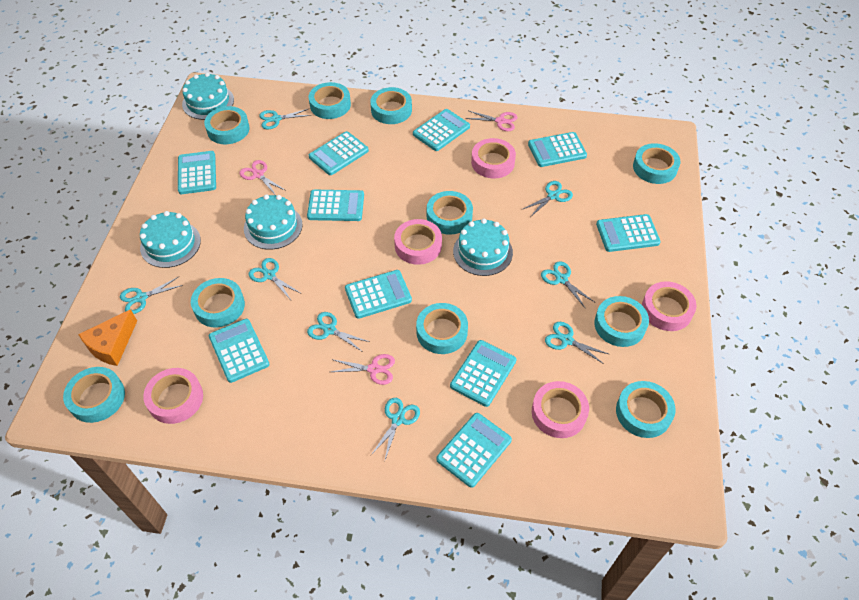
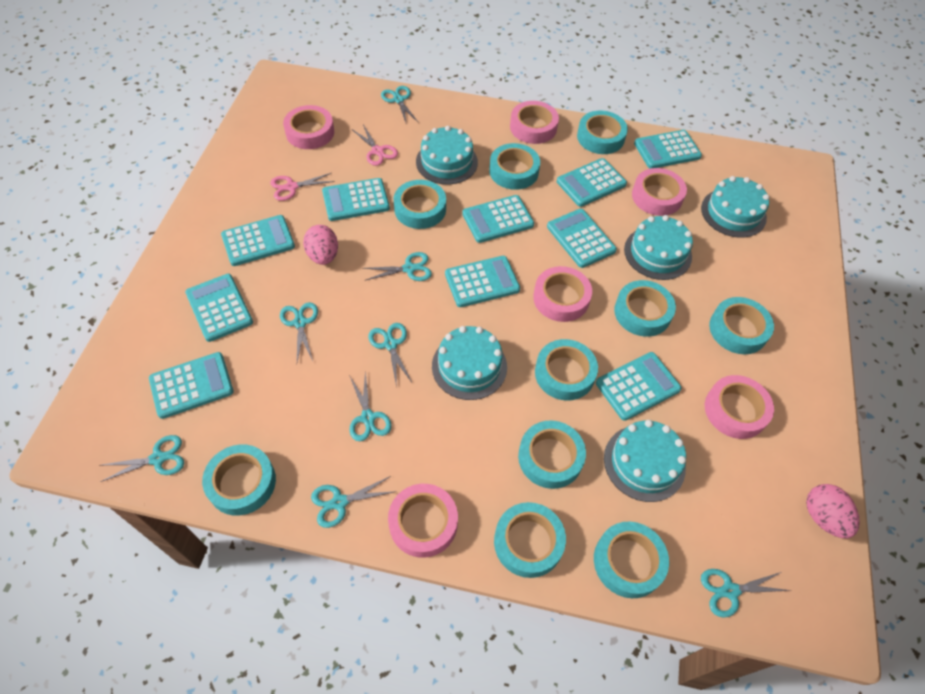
orange cheese: [78,309,137,366] = 1 -> none = 0
pink egg: none = 0 -> [303,225,338,265] [806,484,860,538] = 2
pink scissors: [240,160,286,194] [331,354,395,385] [465,111,518,131] = 3 -> [270,173,335,201] [353,125,398,166] = 2
pink tape: [143,368,203,424] [394,219,442,265] [471,138,516,178] [532,381,589,438] [642,281,697,331] = 5 -> [283,105,334,149] [388,484,458,558] [510,101,559,144] [533,266,592,322] [632,168,687,216] [705,375,774,439] = 6
turquoise cake: [140,211,201,268] [182,72,234,120] [244,194,302,250] [453,219,513,276] = 4 -> [416,126,478,185] [432,326,507,400] [604,420,686,502] [624,215,693,280] [701,176,769,238] = 5

